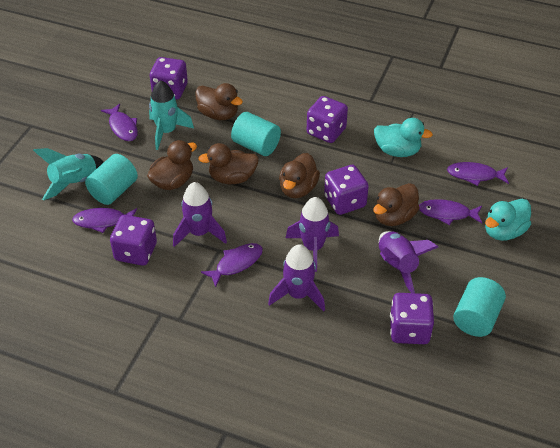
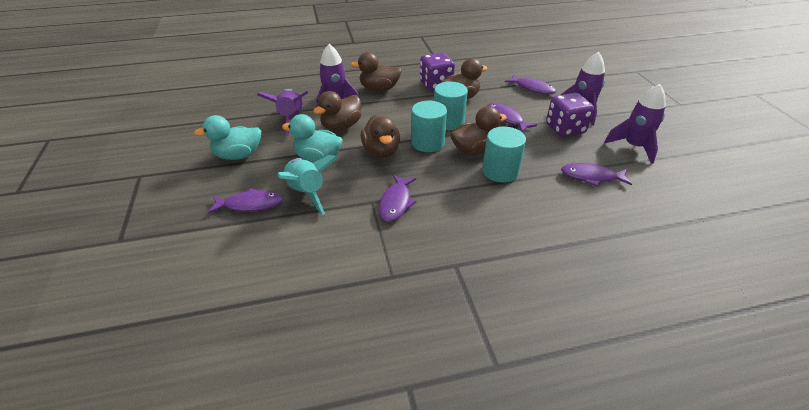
purple dice: [110,215,157,266] [150,57,188,100] [307,96,348,143] [324,165,369,215] [390,293,434,344] = 5 -> [420,53,455,91] [546,93,594,137] = 2
turquoise rocket: [33,148,104,201] [149,80,194,150] = 2 -> [277,155,338,215] = 1

